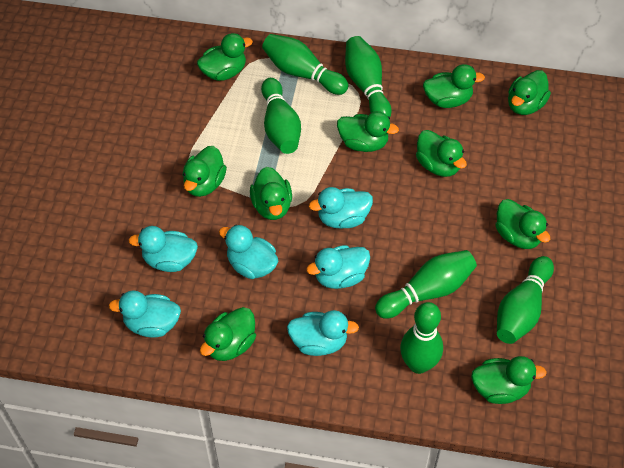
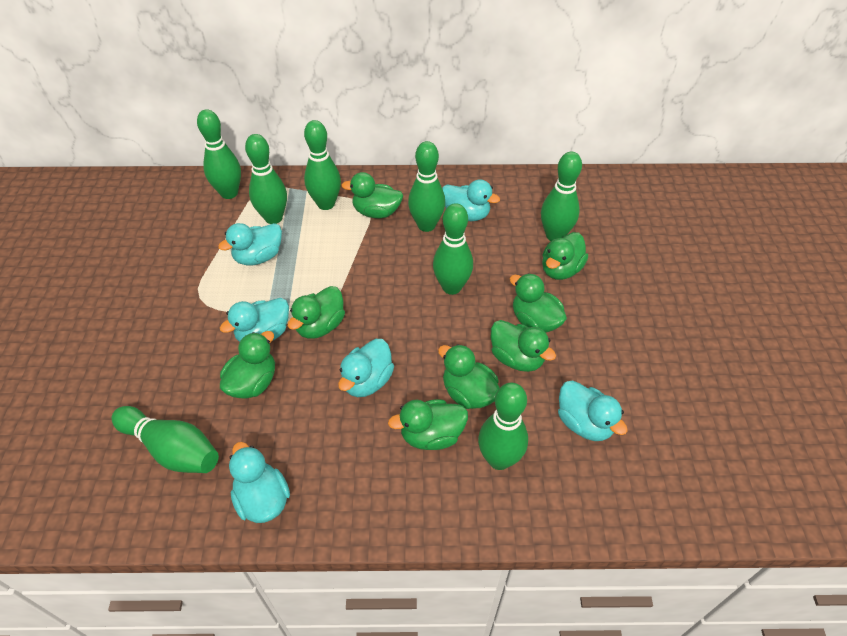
green bowling pin: [261,78,301,154] [262,34,349,95] [345,36,392,117] [375,250,477,319] [400,302,443,374] [497,256,554,344] = 6 -> [112,406,219,473] [197,109,241,199] [245,134,287,224] [304,120,341,210] [408,141,445,232] [433,203,473,295] [478,383,528,470] [541,151,582,241] = 8
green duck: [183,146,227,197] [197,33,253,81] [200,307,256,361] [250,167,292,220] [337,111,399,152] [416,130,467,177] [423,64,485,108] [471,356,547,404] [495,199,550,249] [508,70,551,115] = 10 -> [220,331,275,399] [288,286,345,339] [342,172,403,218] [388,399,468,450] [438,344,499,409] [491,320,556,372] [509,273,567,333] [542,232,588,280] = 8

